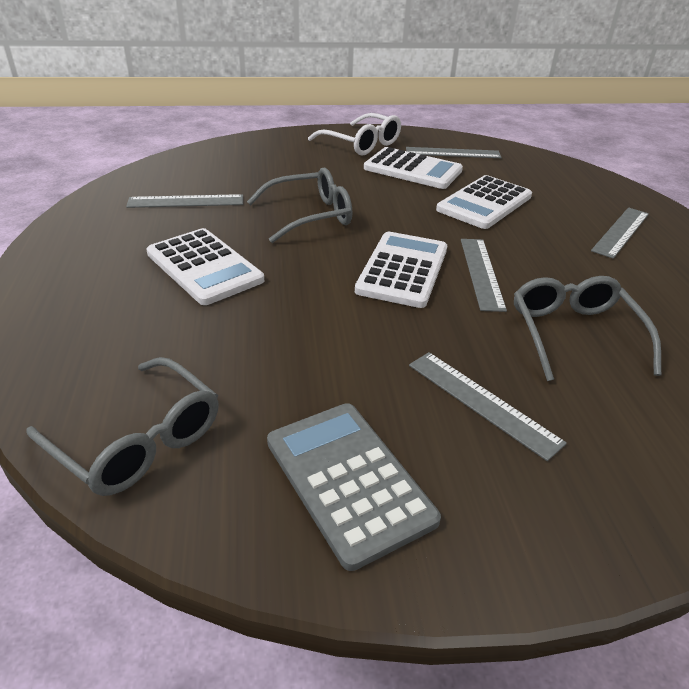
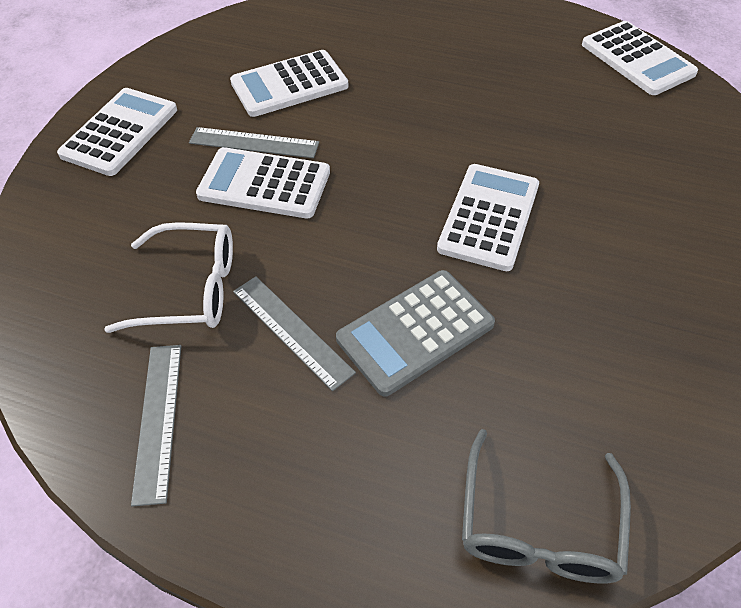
grey glasses: [26,357,219,496] [247,168,352,243] [514,276,661,381] = 3 -> [462,429,631,584] = 1
grey ruler: [126,194,243,208] [406,147,502,158] [409,352,567,461] [461,239,507,312] [591,207,649,259] = 5 -> [131,345,181,507] [189,127,319,158] [233,276,356,391] = 3
white calculator: [146,228,264,305] [355,232,447,308] [364,147,463,189] [436,175,532,229] = 4 -> [57,88,177,176] [196,147,330,218] [230,50,349,117] [437,164,539,271] [582,21,698,95] = 5

